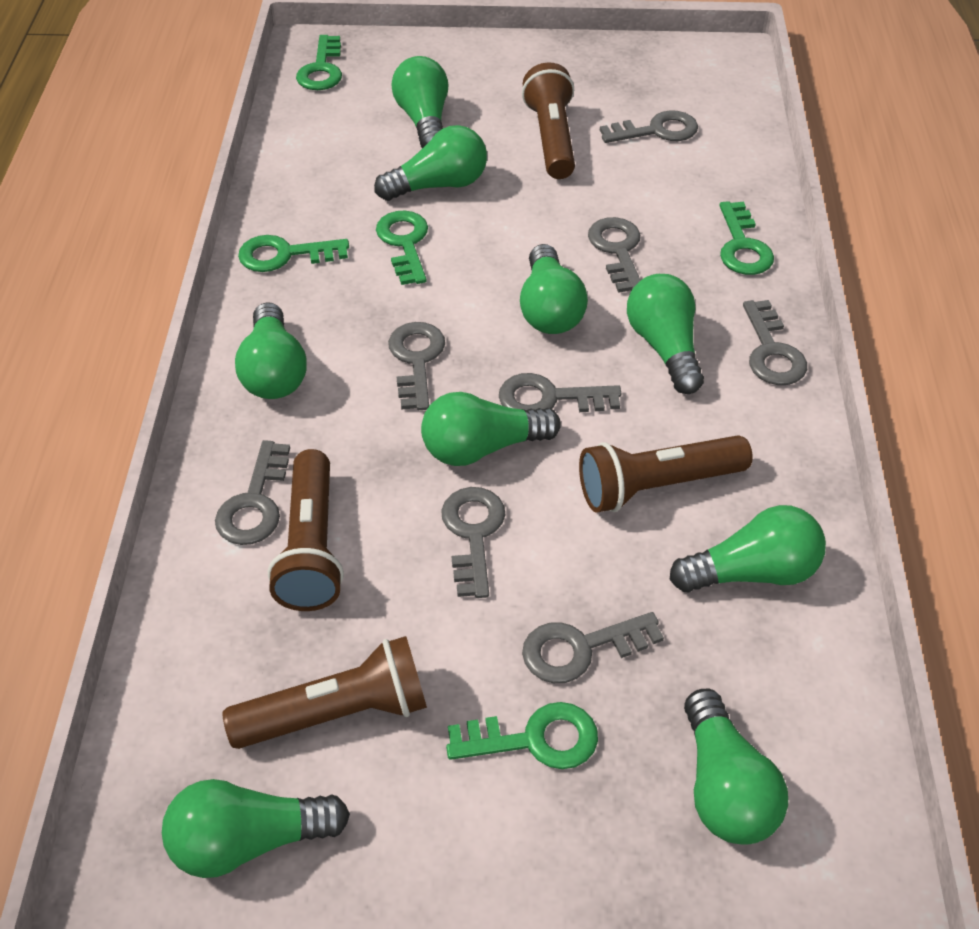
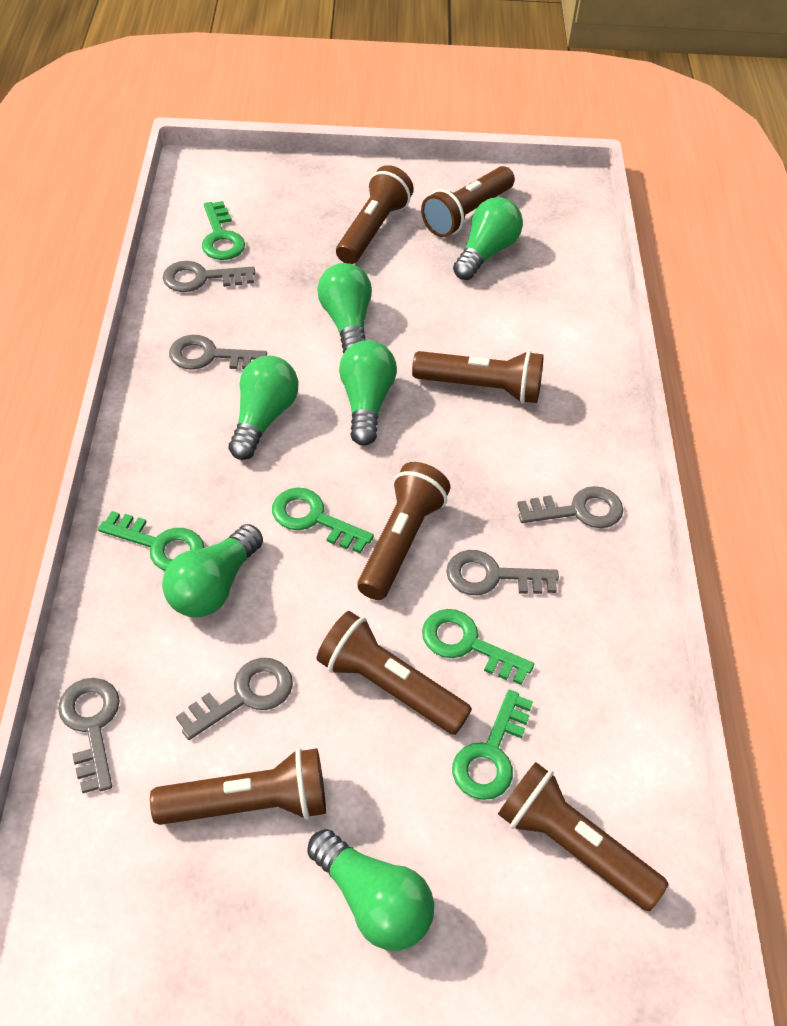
brown flashlight: [222,636,427,749] [268,449,344,611] [522,62,575,179] [579,435,753,513] = 4 -> [150,748,326,825] [317,611,472,735] [336,165,414,264] [357,462,451,600] [412,351,543,404] [421,166,515,237] [498,762,668,911] = 7
green light bulb: [162,779,350,878] [235,302,307,399] [374,125,487,201] [391,56,448,148] [421,392,561,466] [520,244,588,334] [627,274,704,394] [670,505,826,593] [684,689,788,845] = 9 -> [162,524,263,617] [229,356,298,460] [307,829,434,951] [317,263,372,354] [339,340,397,446] [453,197,523,280] = 6
grey key: [215,440,290,545] [388,322,445,410] [441,487,506,598] [499,373,622,412] [522,612,664,683] [588,217,641,293] [600,110,698,143] [743,300,807,385] = 8 -> [58,678,120,793] [163,261,255,292] [169,335,267,370] [176,658,293,740] [446,550,559,595] [517,486,623,528] = 6

